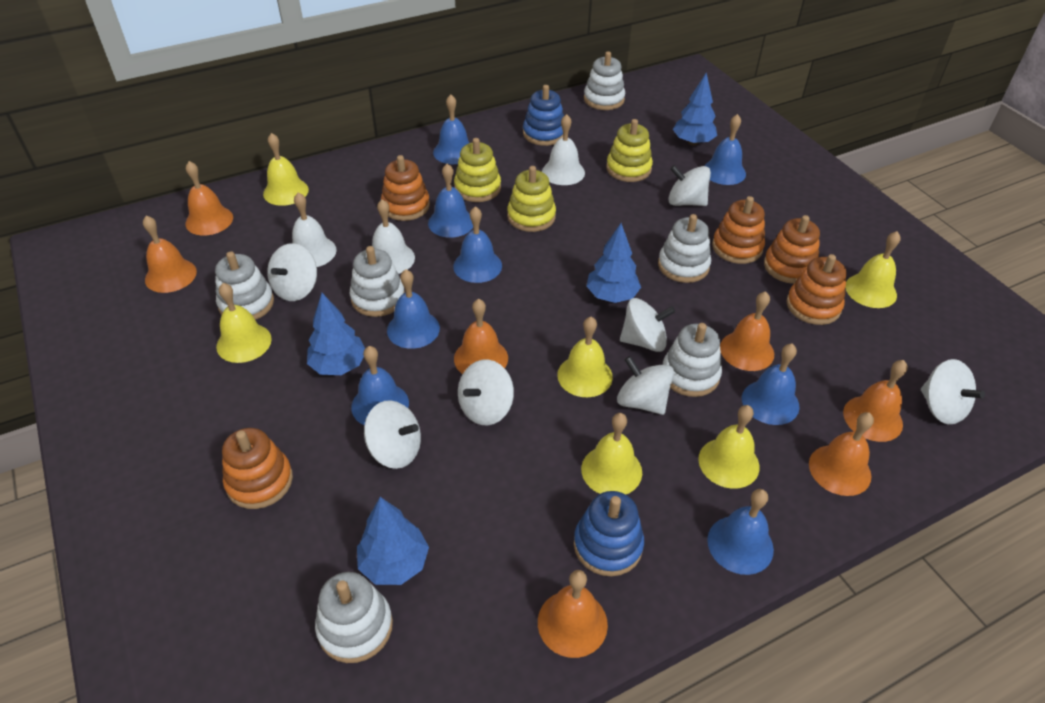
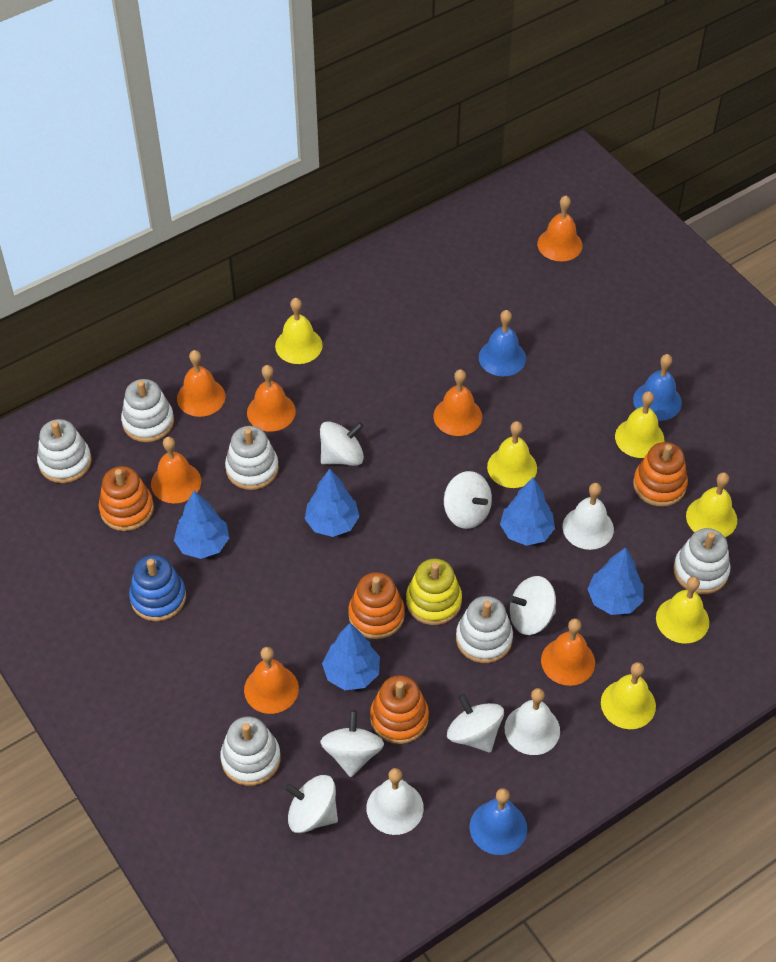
blue bell: [351,346,409,425] [387,270,440,349] [428,163,473,238] [433,94,469,164] [453,206,502,283] [704,114,746,185] [707,489,774,575] [742,344,800,425] = 8 -> [470,788,527,855] [479,310,526,376] [633,354,682,421] = 3
blue stacking toy: [523,85,564,146] [574,491,644,576] = 2 -> [129,555,186,621] = 1
blue tree: [307,293,365,375] [357,497,429,585] [586,223,641,303] [673,73,717,145] = 4 -> [174,491,229,559] [305,469,360,537] [322,623,380,690] [500,477,555,546] [588,547,644,615] = 5
orange stacking toy: [222,428,293,509] [381,155,430,221] [712,196,765,264] [764,215,820,284] [786,254,847,325] = 5 -> [99,466,154,531] [348,572,405,639] [370,675,429,744] [633,442,688,507] = 4
white spinning top: [267,243,317,301] [364,400,421,469] [458,360,514,425] [617,356,674,415] [620,298,675,352] [669,165,711,206] [921,359,985,425] = 7 -> [284,775,338,833] [320,421,364,466] [320,710,384,777] [444,471,492,529] [447,694,504,752] [509,576,556,635] = 6
yellow stacking toy: [454,138,501,202] [507,166,556,232] [606,119,653,182] = 3 -> [406,559,462,625] = 1

